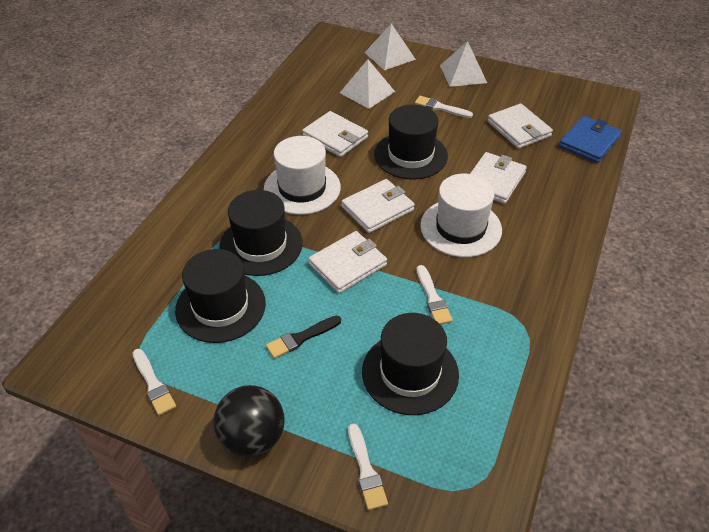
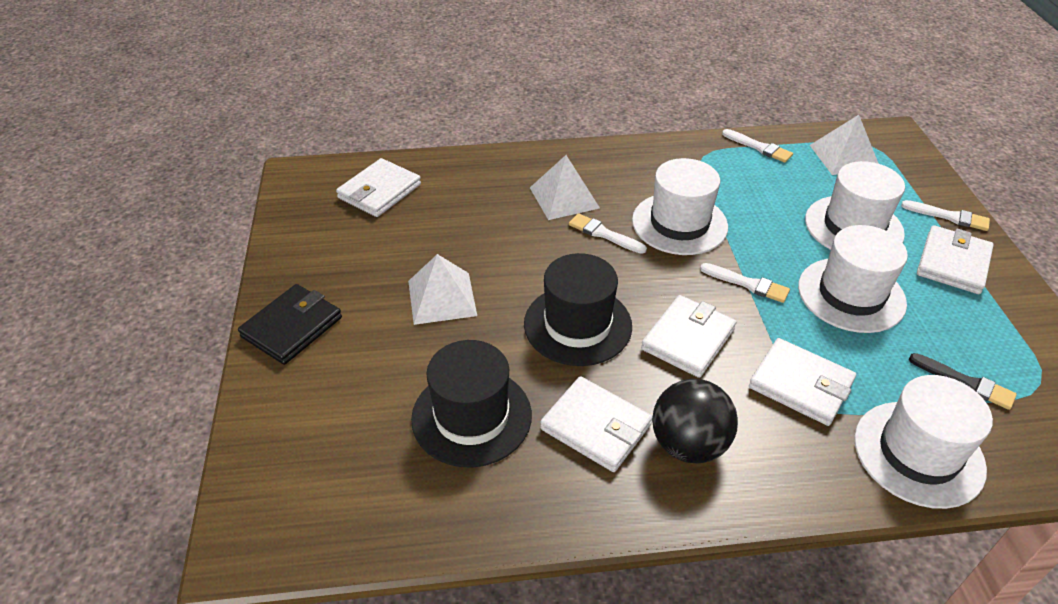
black hat: [175,249,266,343] [219,190,303,276] [362,313,459,415] [374,105,448,179] = 4 -> [411,340,532,467] [524,253,632,366] = 2
black wallet: none = 0 -> [238,284,342,365] = 1
blue wallet: [559,116,622,163] = 1 -> none = 0
white hat: [264,136,341,215] [420,174,502,257] = 2 -> [632,158,728,255] [798,225,908,333] [805,161,905,250] [854,375,993,509] = 4

